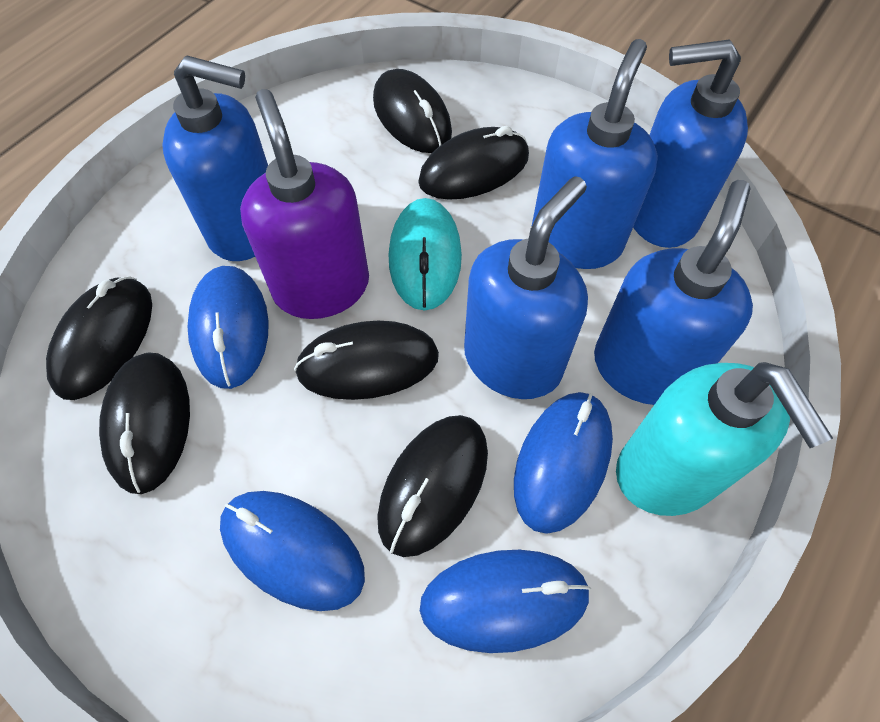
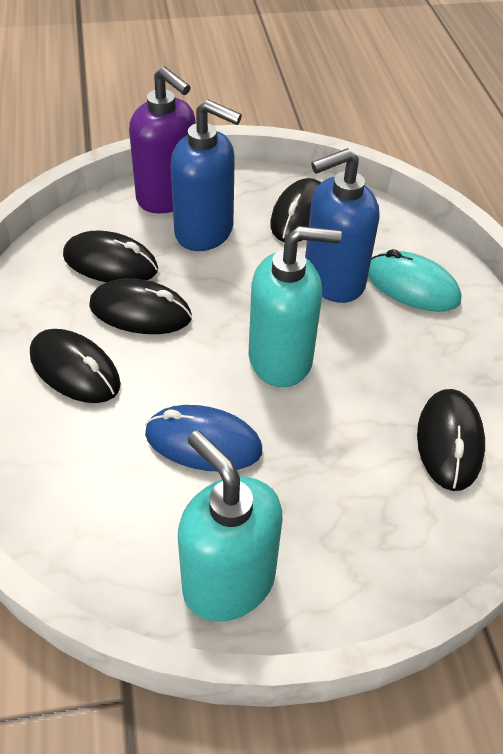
black mouse: [46,276,152,400] [99,352,190,494] [294,321,439,400] [373,69,452,153] [377,415,488,557] [418,126,529,200] = 6 -> [30,329,121,403] [63,231,158,282] [89,278,192,334] [270,178,321,242] [417,389,485,491] = 5
blue mouse: [187,266,269,389] [220,491,365,611] [420,550,591,653] [514,392,613,534] = 4 -> [145,405,262,471] = 1
blue soap dispenser: [162,55,268,261] [464,176,588,399] [531,39,658,269] [594,180,753,405] [633,39,748,248] = 5 -> [171,100,242,251] [305,148,379,303] = 2
turquoise soap dispenser: [616,362,833,516] = 1 -> [178,430,282,621] [249,226,342,387] = 2

